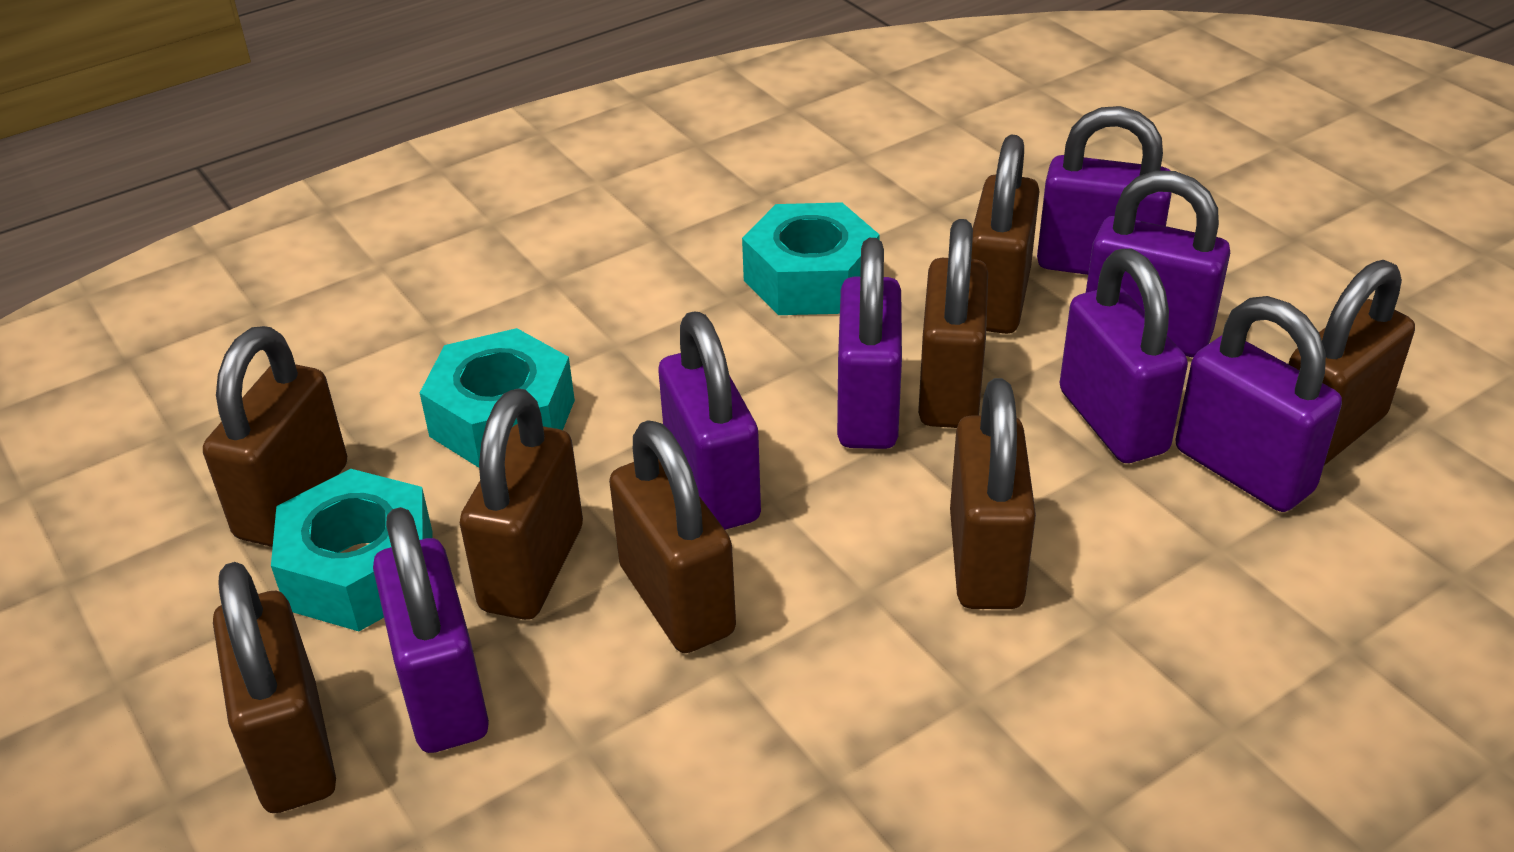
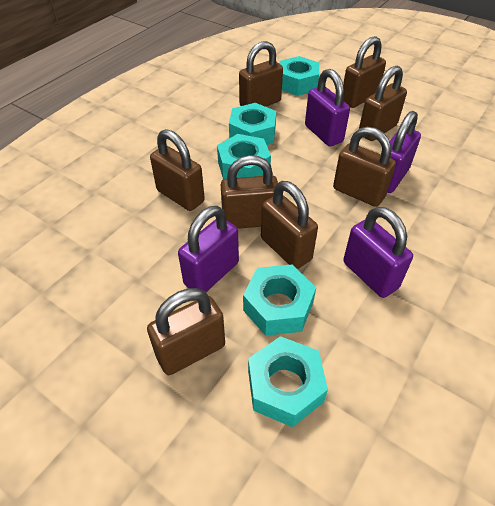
purple padlock: [373,507,489,753] [658,311,761,530] [837,238,902,449] [1037,106,1172,275] [1060,249,1188,463] [1086,171,1230,357] [1176,296,1342,512] = 7 -> [178,206,239,292] [305,69,350,147] [343,207,413,298] [381,111,421,193] = 4
turquoise nut: [271,469,433,631] [420,328,575,468] [742,202,880,315] = 3 -> [217,134,271,179] [229,103,276,145] [243,265,316,336] [248,336,328,427] [279,56,319,96] = 5

